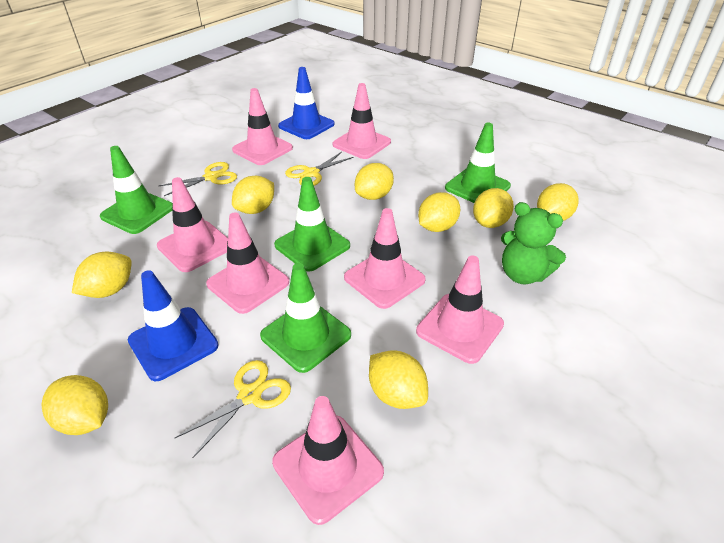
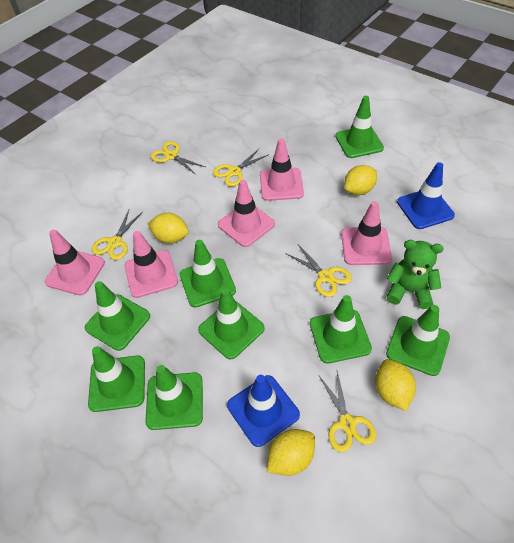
green traffic cone: [100,146,173,234] [260,263,351,373] [274,177,350,272] [445,123,511,203] = 4 -> [85,281,150,351] [88,346,145,412] [145,365,203,430] [180,240,236,308] [198,288,265,359] [310,295,372,363] [336,96,384,158] [386,305,450,376] = 8
pink traffic cone: [157,177,228,272] [206,212,289,314] [232,88,293,165] [272,396,384,525] [332,83,391,159] [344,208,426,309] [416,255,504,364] = 7 -> [45,230,105,295] [124,231,178,298] [218,179,275,247] [260,138,304,201] [341,201,392,265] = 5
yellow lemon: [42,375,108,435] [72,252,132,298] [232,176,274,214] [355,163,394,200] [369,351,428,409] [418,192,460,232] [473,188,514,228] [537,183,578,221] = 8 -> [148,213,189,244] [267,429,315,476] [344,165,377,195] [375,359,416,411] = 4
yellow scissors: [159,162,237,196] [175,360,291,458] [285,152,354,186] = 3 -> [92,210,142,260] [151,141,205,175] [213,149,269,186] [287,244,352,297] [318,371,376,453] = 5

